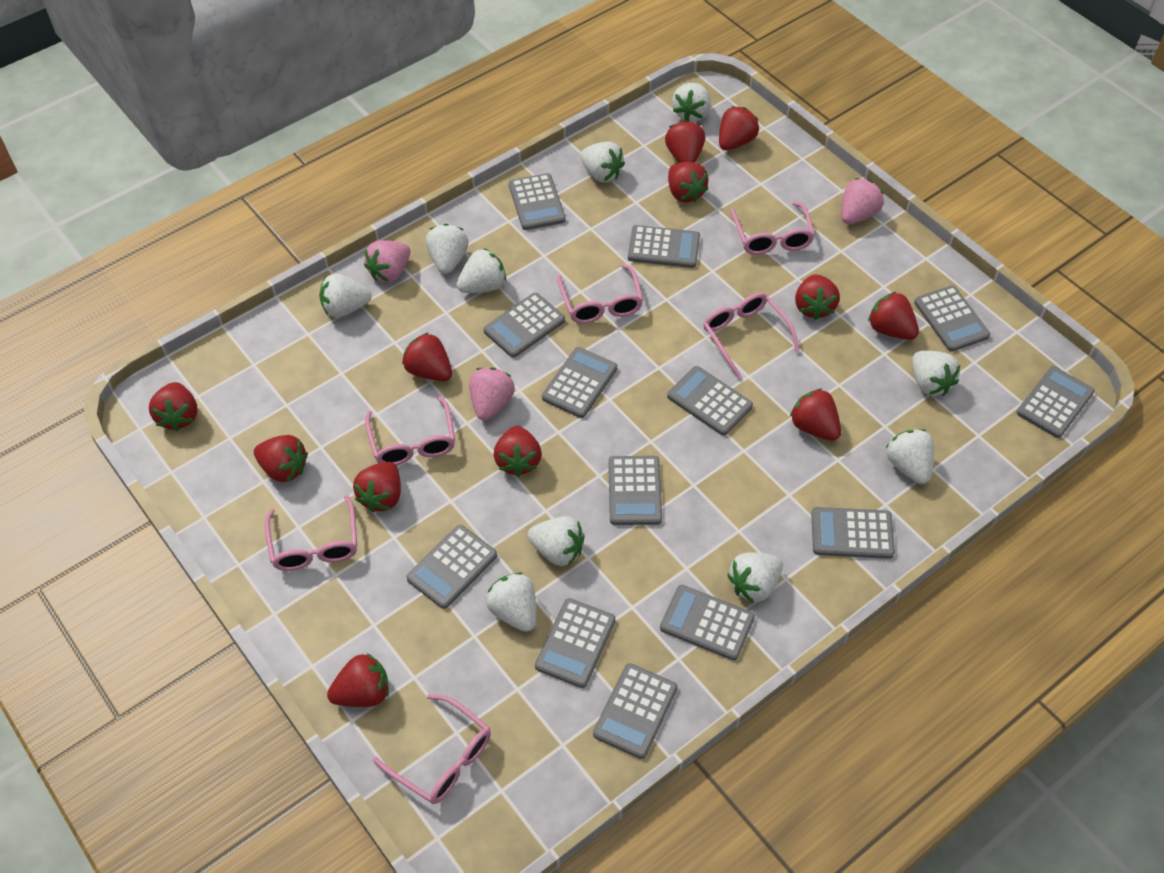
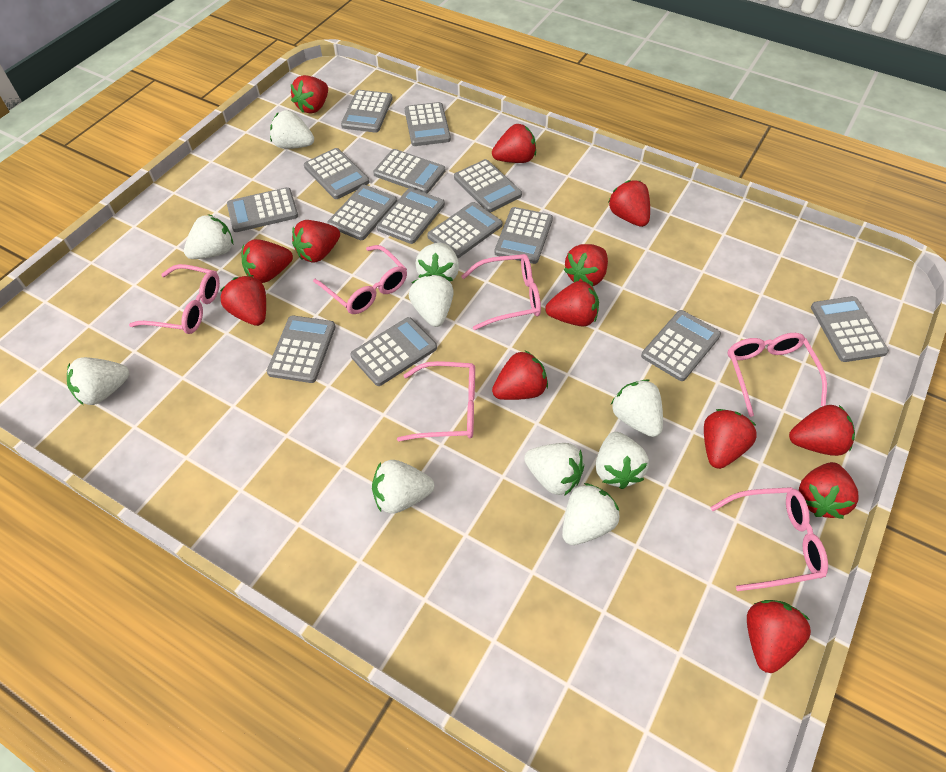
grey calculator: [406,525,497,609] [483,293,565,358] [509,173,566,230] [535,598,616,688] [542,347,617,418] [593,663,677,759] [608,456,662,525] [628,225,700,268] [660,585,755,660] [667,366,753,436] [811,507,895,559] [914,285,990,351] [1017,366,1095,438] = 13 -> [227,187,298,232] [267,315,336,383] [304,148,370,199] [327,185,397,240] [341,90,393,133] [351,317,437,386] [373,149,445,193] [377,188,445,244] [405,102,451,146] [427,202,502,258] [454,159,522,212] [494,207,553,264] [641,310,721,381] [811,296,889,362] = 14
pink strawberry: [364,240,410,283] [469,367,515,420] [841,178,884,224] = 3 -> none = 0
red strawberry: [149,382,198,431] [254,435,308,482] [327,653,389,707] [353,462,401,512] [402,332,452,381] [494,426,542,477] [665,120,705,163] [668,162,709,203] [719,106,759,150] [790,388,841,441] [795,274,840,320] [868,291,919,340] = 12 -> [220,275,266,326] [242,239,293,283] [291,75,328,114] [292,220,340,263] [492,124,536,163] [492,350,548,400] [545,281,599,326] [564,244,608,286] [608,180,650,227] [704,409,757,469] [747,600,811,673] [789,405,855,456] [799,462,859,519] = 13

